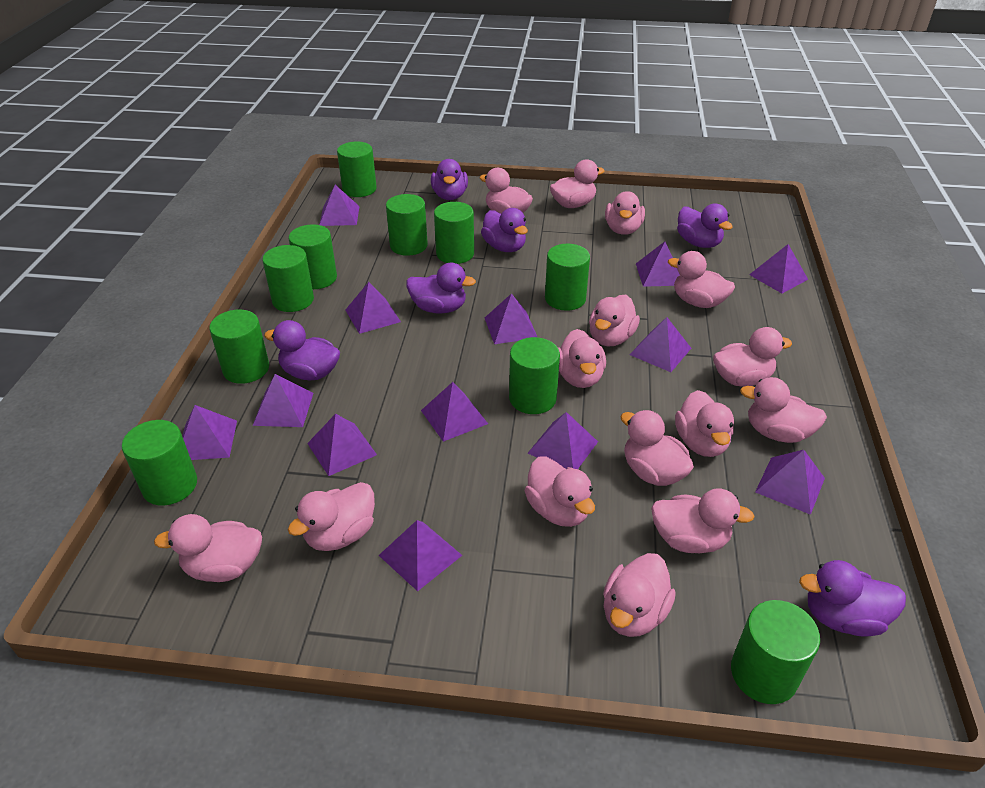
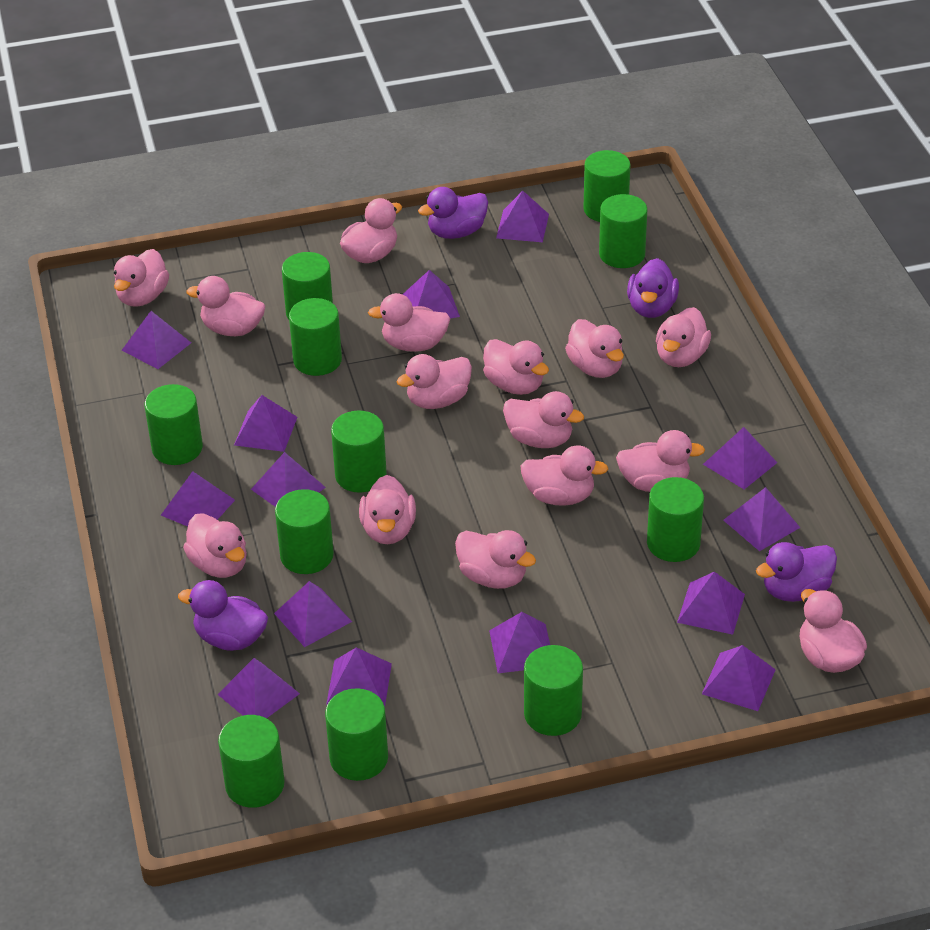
green cylinder: [122,420,197,506] [209,310,269,384] [262,245,314,312] [288,224,337,289] [337,141,377,197] [386,194,428,256] [434,202,474,264] [509,337,560,414] [545,244,590,311] [731,600,820,704] = 10 -> [145,384,203,465] [218,715,285,808] [275,489,334,574] [282,252,333,320] [289,298,342,376] [325,688,388,781] [331,411,387,493] [524,645,583,736] [583,150,630,222] [599,194,647,268] [647,477,704,562] = 11
purple duck: [264,320,340,380] [406,263,476,314] [431,159,468,200] [481,208,528,252] [677,203,732,248] [799,560,906,636] = 6 -> [178,580,268,651] [418,187,488,239] [627,258,679,318] [756,542,837,602] = 4
purple pyramid: [182,405,237,460] [253,374,313,427] [307,414,377,476] [319,185,360,226] [346,282,401,334] [379,520,462,591] [421,382,488,442] [485,293,537,344] [528,412,598,469] [630,317,691,372] [636,241,680,287] [749,244,808,294] [755,450,825,515] = 13 -> [122,311,191,369] [161,471,235,526] [217,658,300,718] [234,395,297,452] [251,452,326,507] [274,581,352,647] [326,647,392,706] [402,270,460,319] [489,612,550,673] [496,191,549,242] [677,572,745,635] [702,645,776,711] [703,427,778,489] [723,487,800,551] = 14

